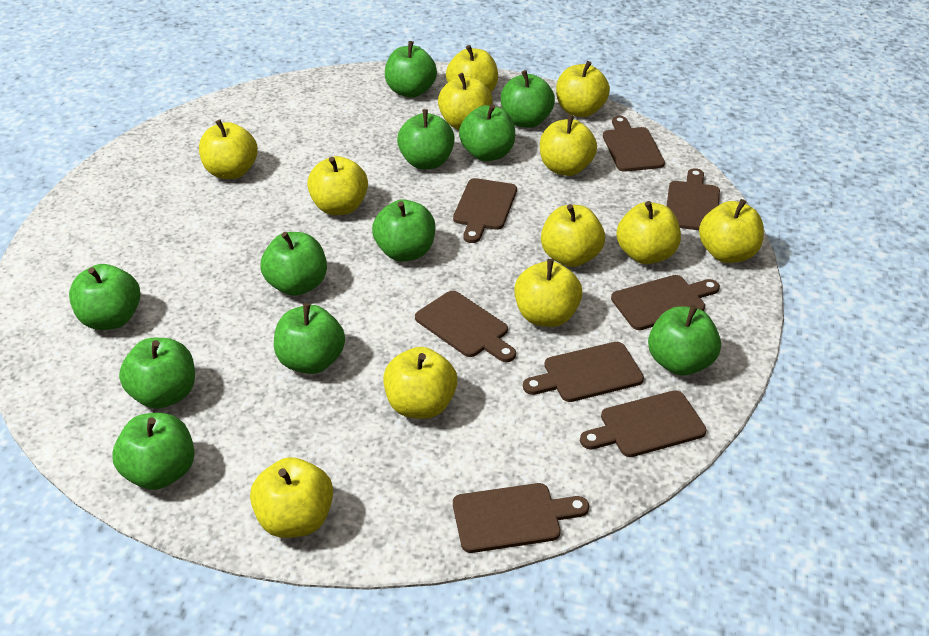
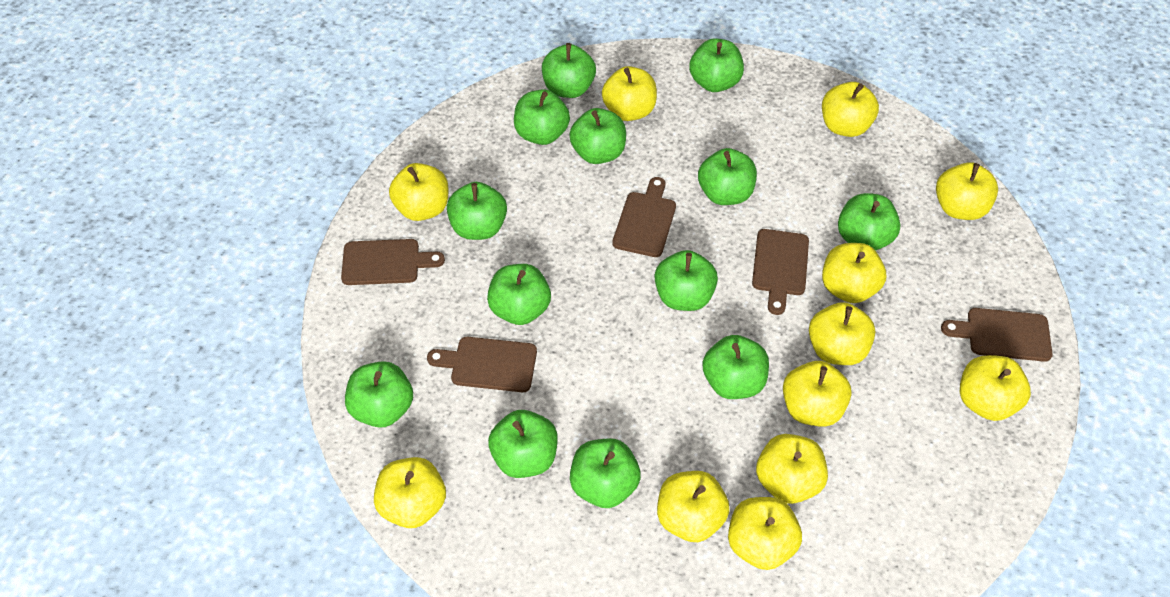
brown cutting board: [415,291,516,362] [453,178,517,243] [453,483,589,553] [523,342,644,402] [580,390,707,457] [603,116,665,172] [611,275,720,330] [667,168,720,230] = 8 -> [341,239,445,285] [427,337,537,392] [612,177,676,257] [752,229,809,315] [941,308,1053,362] = 5
green apple: [69,264,140,330] [112,413,195,490] [119,338,195,409] [260,232,327,296] [274,303,345,374] [372,199,435,262] [385,41,437,97] [397,109,455,169] [459,104,515,161] [501,70,555,128] [648,305,721,376] = 11 -> [345,361,413,428] [447,182,507,240] [487,264,551,325] [488,410,558,478] [514,89,570,145] [542,43,596,98] [569,108,626,164] [570,439,641,508] [655,250,718,311] [689,38,744,92] [698,148,757,205] [702,335,769,399] [838,193,901,251] = 13

